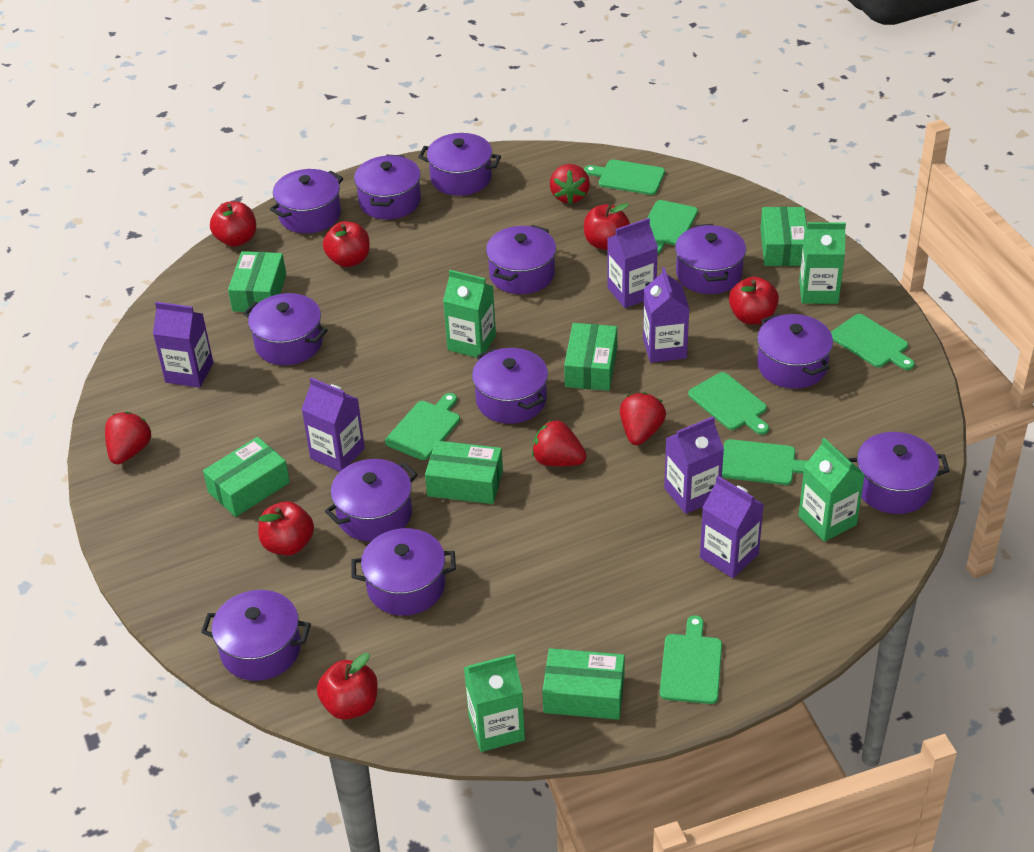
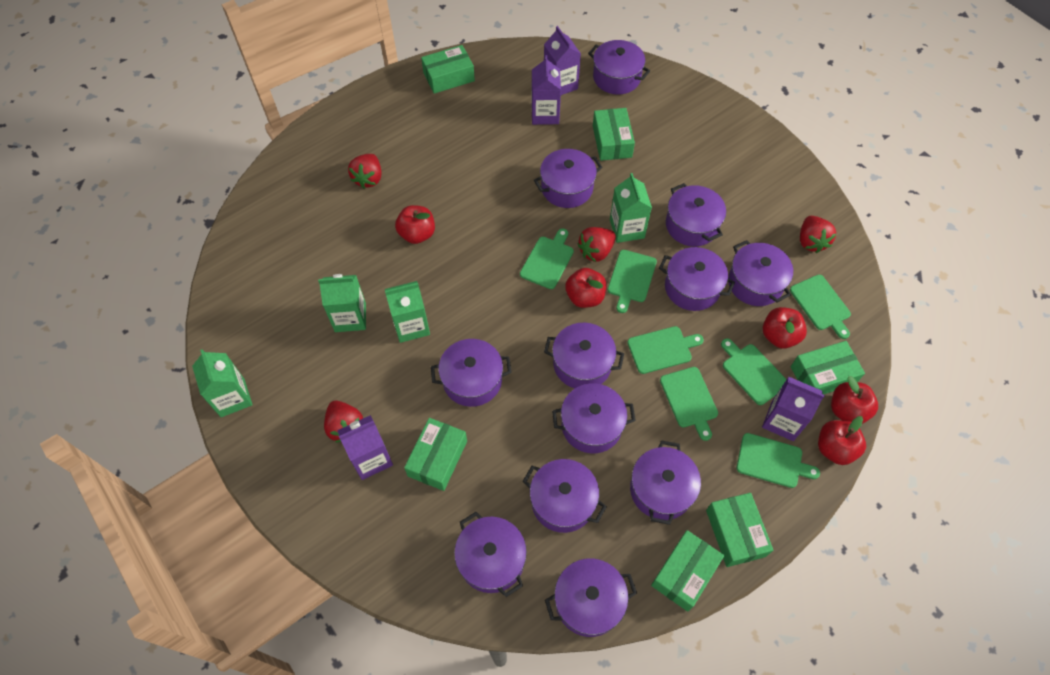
purple carton: [153,302,213,388] [301,377,365,472] [607,218,658,308] [643,267,689,363] [664,416,724,514] [700,476,764,578] = 6 -> [337,415,393,480] [531,55,561,125] [544,26,581,95] [762,376,825,441] = 4
red apple: [210,202,256,247] [258,501,314,555] [317,653,378,720] [323,221,370,267] [584,203,630,250] [729,277,779,325] = 6 -> [395,205,435,244] [565,268,606,308] [763,307,807,349] [818,416,866,465] [831,376,878,424] = 5

